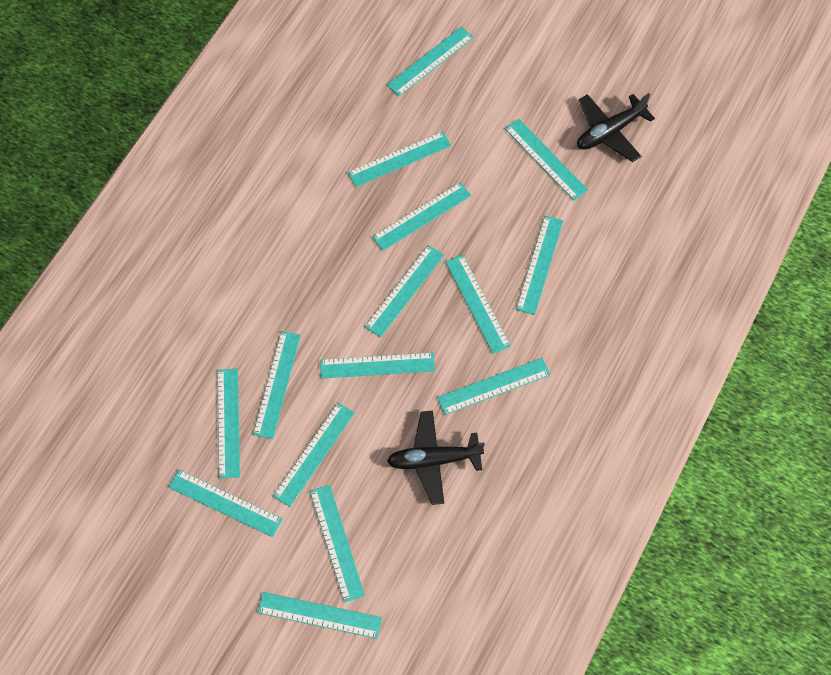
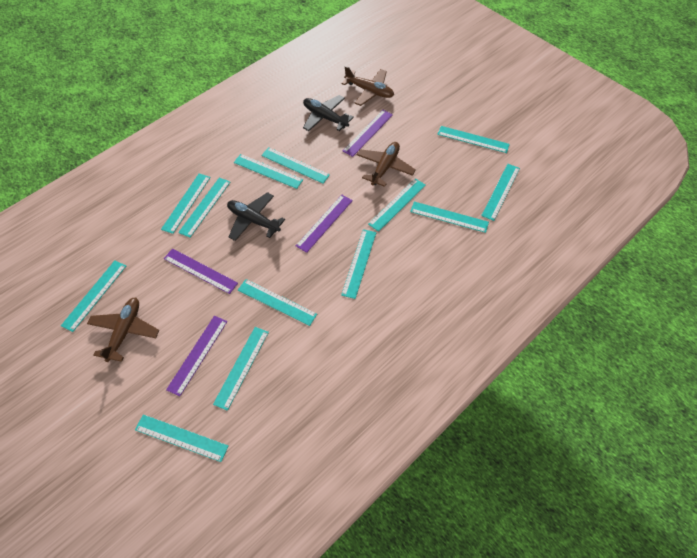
brown plane: none = 0 -> [87,298,159,362] [342,66,394,106] [356,142,416,187] = 3
purple ruler: none = 0 -> [164,248,238,294] [166,316,228,397] [296,195,353,253] [343,110,393,157] = 4
turquoise ruler: [169,470,283,537] [218,369,240,479] [253,331,301,439] [258,592,382,639] [273,403,355,507] [310,485,365,602] [320,352,435,379] [348,131,451,187] [365,245,444,337] [372,182,471,251] [387,26,474,96] [437,358,550,415] [446,255,511,354] [505,119,588,200] [516,216,563,315] = 15 -> [61,261,126,332] [135,414,229,462] [161,173,211,234] [178,178,230,238] [213,327,269,411] [234,154,303,189] [238,279,317,326] [261,147,330,184] [341,229,376,299] [368,178,426,232] [410,202,489,233] [437,126,510,153] [481,164,520,221] = 13

